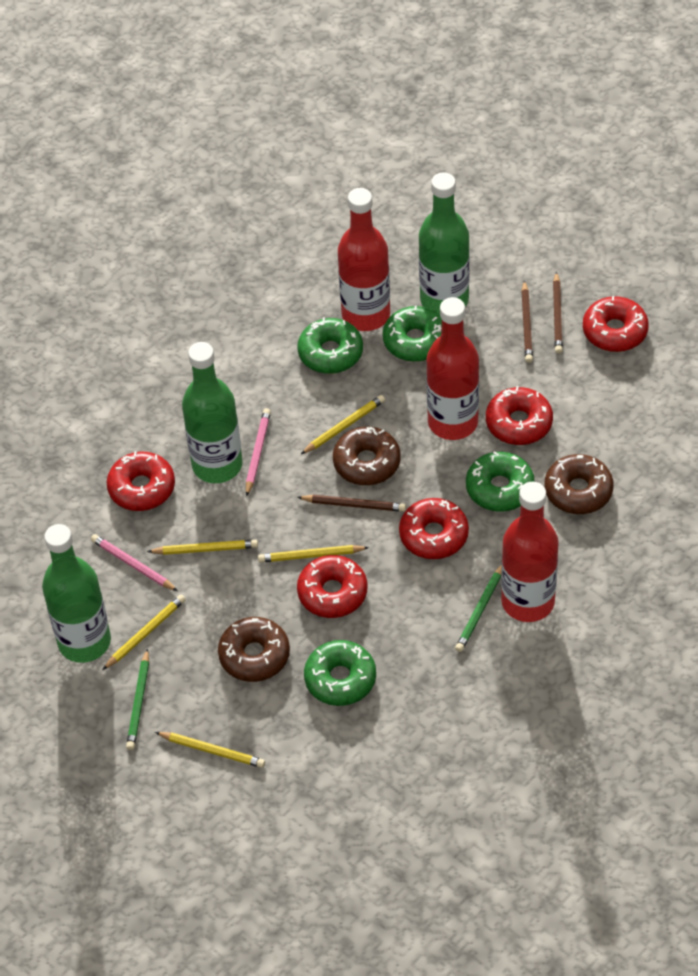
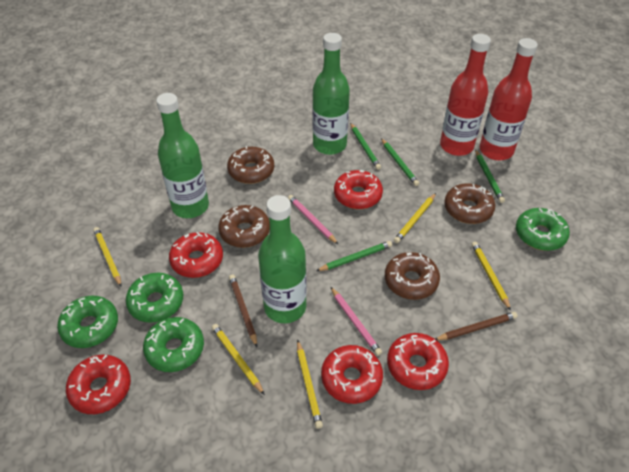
brown donut: [218,617,290,682] [333,426,401,485] [544,454,613,514] = 3 -> [218,205,270,248] [227,146,274,184] [385,252,440,300] [444,183,495,224] = 4
brown pencil: [297,495,406,512] [521,280,533,363] [553,271,563,354] = 3 -> [229,274,257,347] [436,312,518,341] = 2
green pencil: [126,648,149,750] [455,564,502,652] = 2 -> [316,241,392,271] [350,123,381,170] [381,138,419,186] [475,149,505,203] = 4
red bottle: [338,188,390,331] [426,297,479,440] [501,482,559,622] = 3 -> [440,34,491,156] [480,38,538,160] = 2

